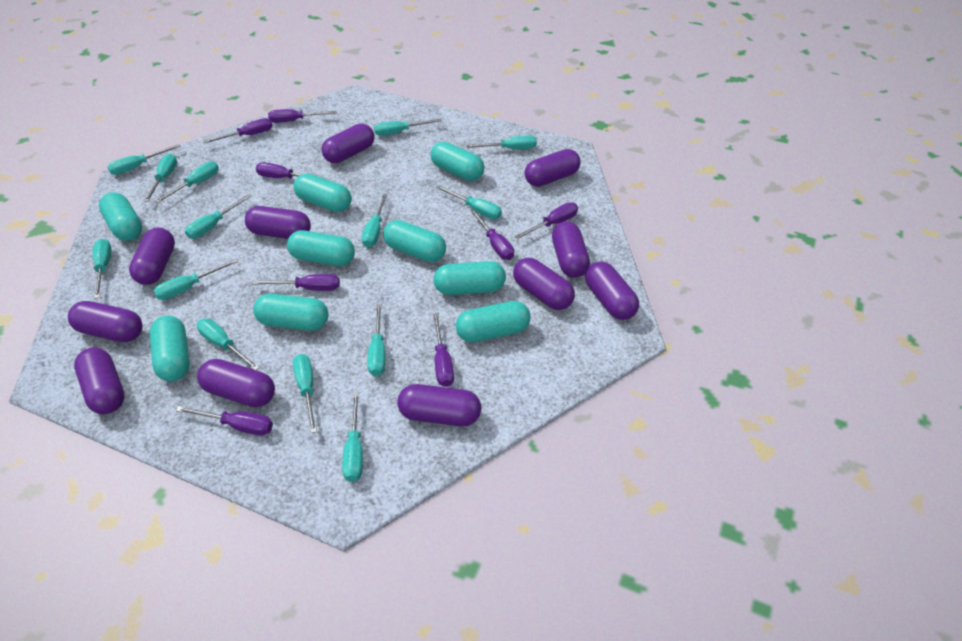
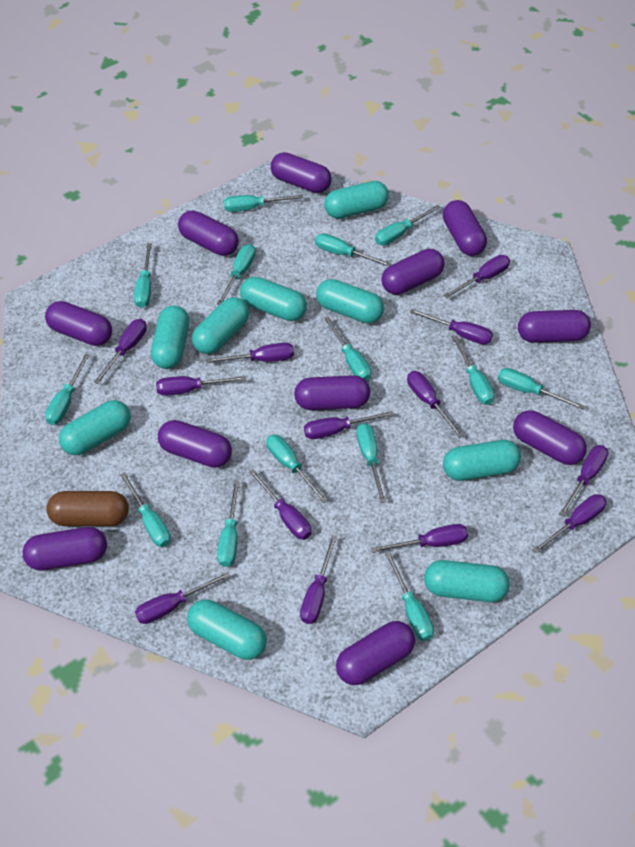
brown capsule: none = 0 -> [46,491,129,526] = 1
purple screwdriver: [176,406,273,435] [203,118,272,144] [252,274,340,291] [256,162,326,179] [268,109,337,123] [433,313,454,387] [470,210,514,260] [515,202,578,240] = 8 -> [94,319,147,384] [135,572,231,624] [156,376,246,396] [206,343,294,363] [249,469,312,540] [300,535,337,624] [304,411,394,439] [371,524,468,553] [407,371,464,438] [410,309,493,345] [443,255,510,299] [532,494,607,554] [559,445,608,517] = 13

